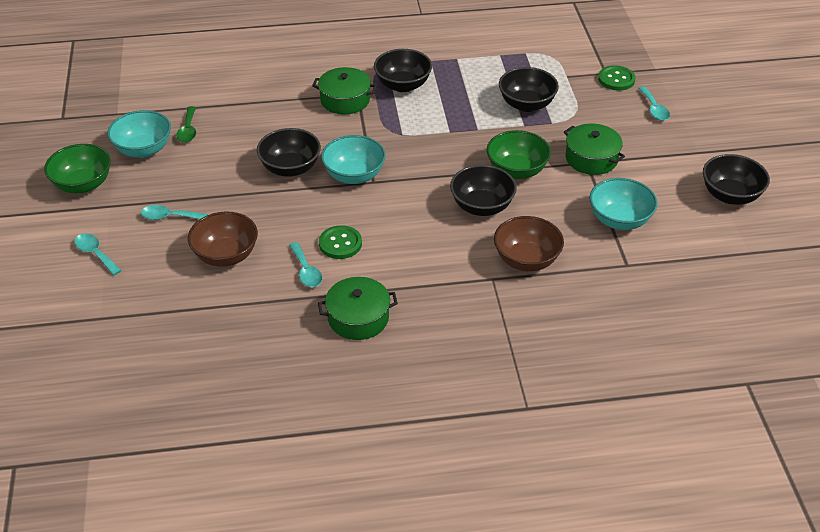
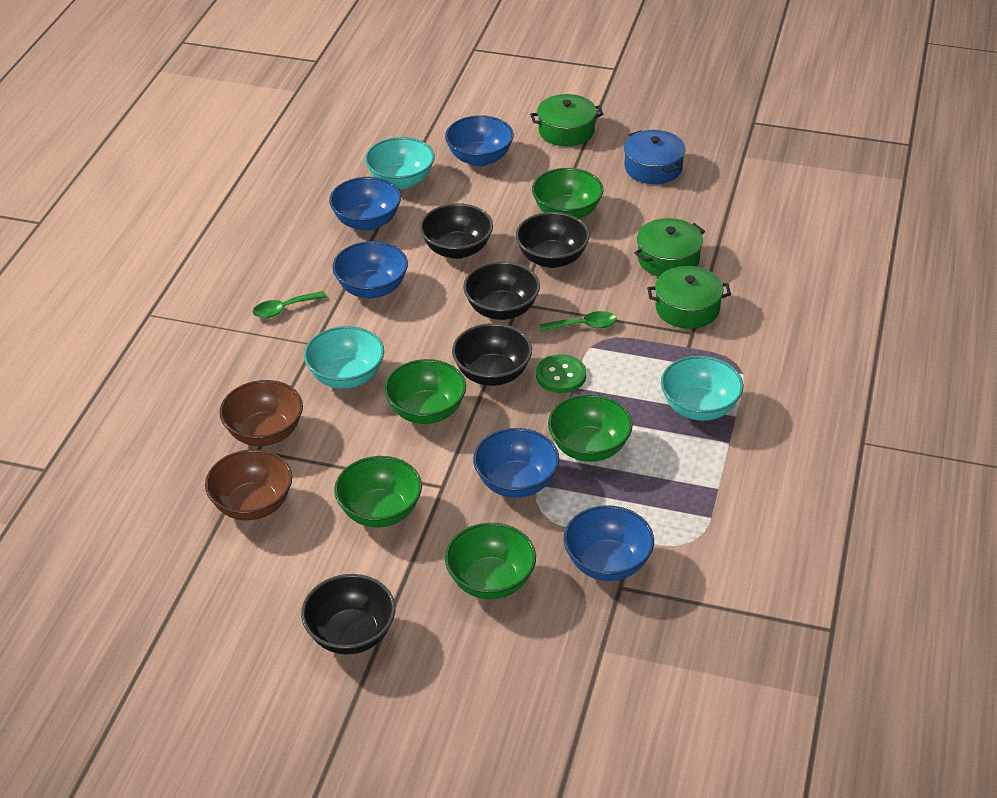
blue bowl: none = 0 -> [329,177,401,231] [332,241,408,298] [445,115,514,166] [473,428,559,498] [564,505,654,581] = 5
blue pot: none = 0 -> [624,130,686,184] = 1
green bowl: [44,144,111,193] [487,130,551,179] = 2 -> [334,456,422,528] [384,359,466,424] [445,523,536,599] [532,168,603,219] [548,394,633,462] = 5
green button: [319,225,362,259] [598,65,636,91] = 2 -> [536,354,586,393] = 1
green spoon: [177,106,196,143] = 1 -> [252,291,327,318] [539,311,617,332] = 2
turquoise spoon: [74,233,122,275] [141,205,208,220] [289,242,322,287] [638,86,670,121] = 4 -> none = 0

